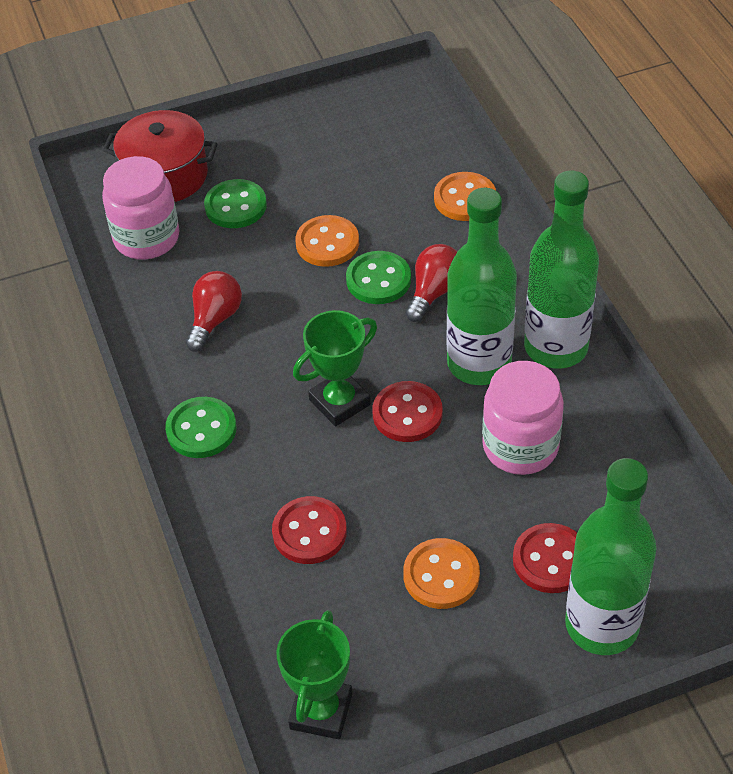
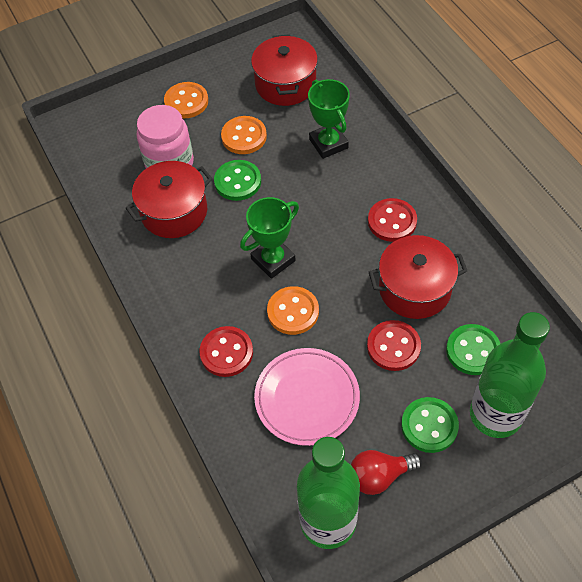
green bottle: [447,188,517,385] [524,171,599,369] [565,458,657,655] = 3 -> [297,437,360,549] [470,312,550,438] = 2
pink jar: [102,156,179,260] [482,361,564,475] = 2 -> [137,105,194,168] = 1
pink plate: none = 0 -> [254,348,360,446] = 1
red light bulb: [186,271,242,352] [406,244,457,322] = 2 -> [351,450,422,495] = 1
red pot: [103,110,218,202] = 1 -> [126,161,213,238] [251,34,318,106] [369,235,467,319] = 3

